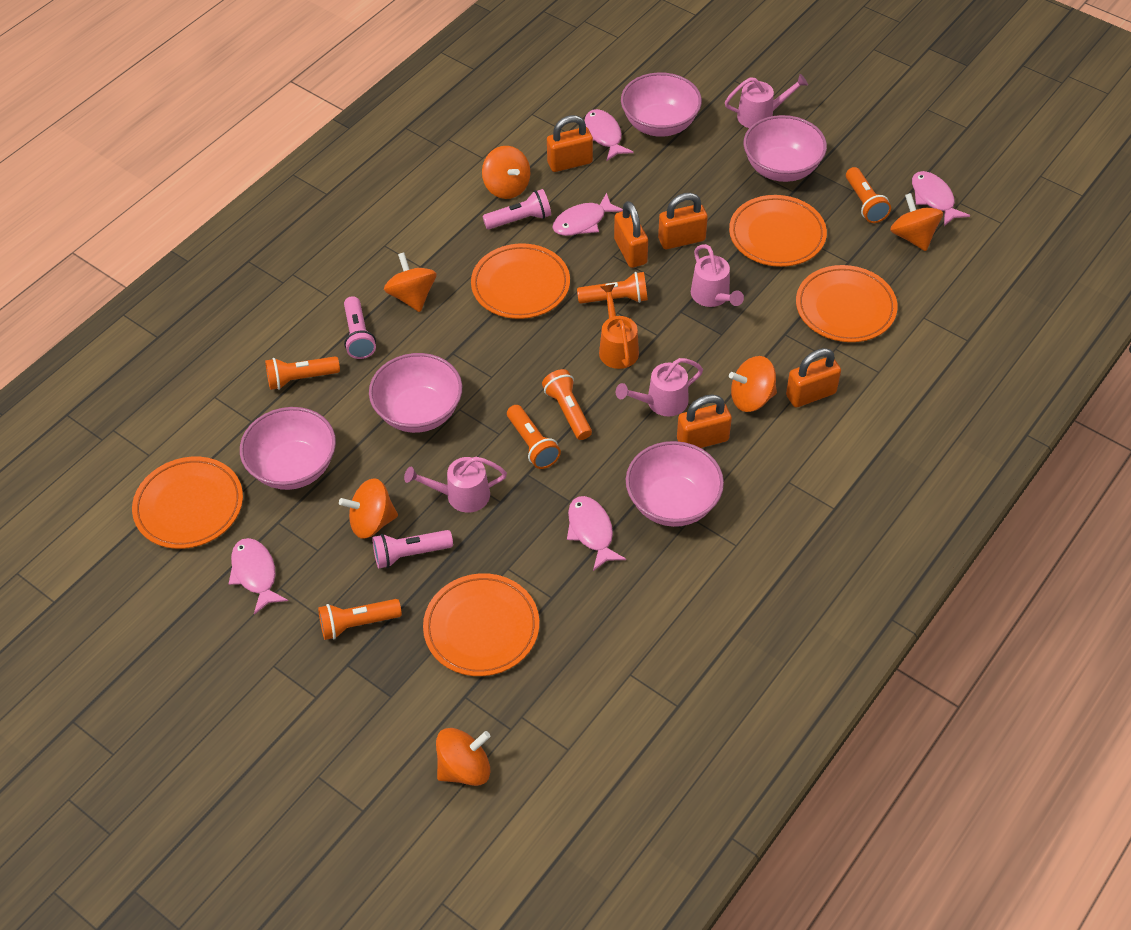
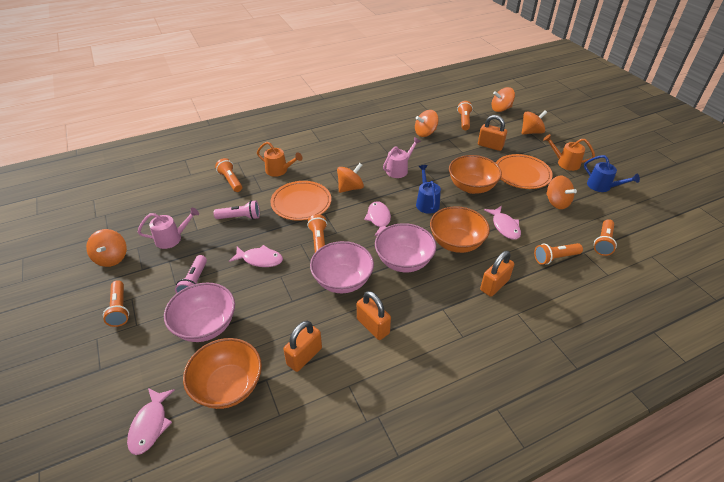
blue watering can: none = 0 -> [416,165,441,214] [584,155,640,192] = 2
orange bowl: none = 0 -> [183,338,262,409] [430,206,490,253] [449,155,502,194] = 3
orange padlock: [547,115,593,172] [614,201,648,268] [658,193,708,249] [677,395,732,448] [786,348,841,407] = 5 -> [283,321,322,372] [357,291,391,340] [478,115,507,151] [480,251,514,297] = 4
orange plate: [132,457,243,549] [423,573,539,676] [471,244,570,319] [729,195,827,267] [796,265,898,342] = 5 -> [270,181,331,221] [496,154,553,189] = 2
orange watering can: [599,284,639,369] = 1 -> [257,142,303,177] [543,134,595,171] = 2
pink bowl: [240,407,336,490] [369,353,462,433] [621,72,702,137] [626,441,724,527] [743,115,827,182] = 5 -> [164,283,235,342] [310,241,374,293] [375,223,436,272] = 3
pink fish: [229,538,288,615] [552,192,623,236] [567,496,626,571] [585,109,633,161] [912,171,970,226] = 5 -> [127,388,174,455] [229,245,283,267] [364,201,391,236] [484,206,521,240] = 4
pink flashlight: [344,296,376,359] [372,530,453,569] [483,189,551,229] = 3 -> [175,255,207,294] [214,200,260,220] = 2
pink watering can: [404,457,507,513] [616,358,703,416] [691,244,744,307] [725,74,808,128] = 4 -> [138,207,199,249] [383,137,421,178] = 2

